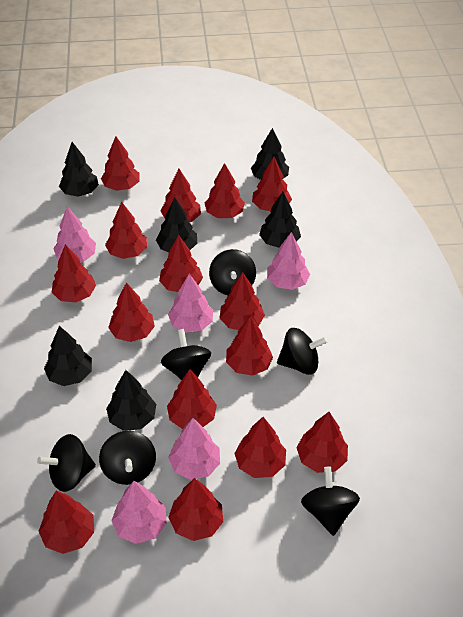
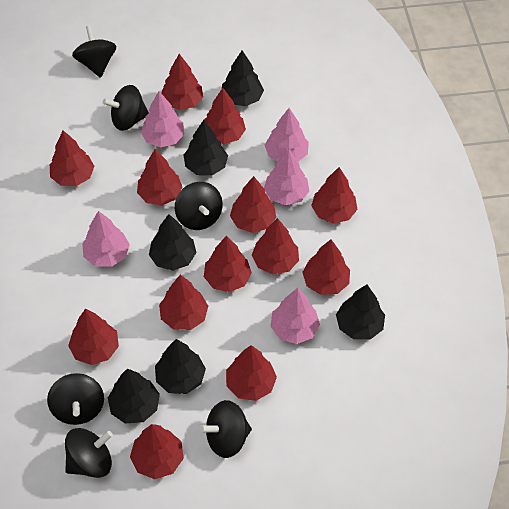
red tree: [38,491,94,554] [52,244,96,302] [101,136,140,191] [105,202,147,259] [108,282,155,342] [159,235,203,292] [161,169,201,222] [167,369,217,429] [168,478,223,541] [205,163,245,218] [220,272,265,330] [226,315,273,376] [234,417,286,478] [252,157,292,211] [297,412,348,473] = 15 -> [50,131,95,186] [68,309,119,365] [130,424,184,479] [137,149,183,205] [159,275,208,330] [161,54,203,110] [204,88,246,144] [204,236,252,292] [226,345,277,401] [230,176,276,233] [252,218,299,275] [302,239,350,295] [311,167,358,224] = 13

